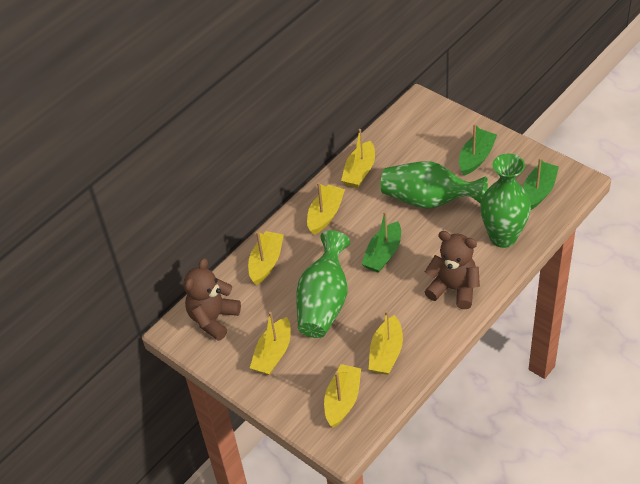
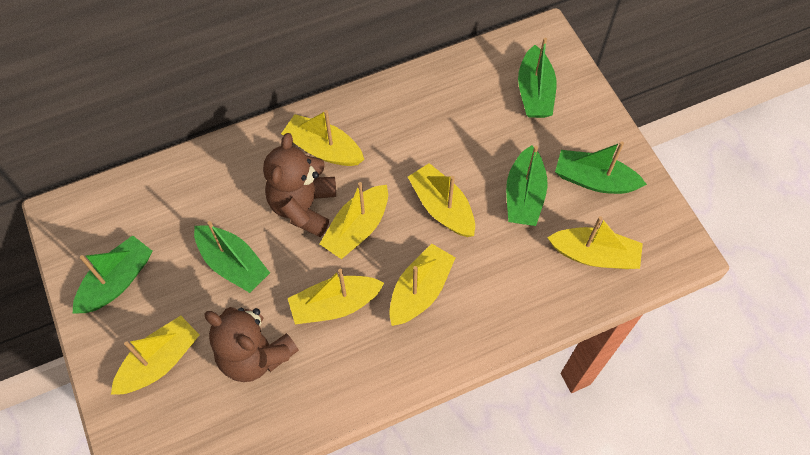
green boat: [361,212,401,273] [459,124,497,175] [523,158,559,210] = 3 -> [73,235,152,314] [194,221,270,293] [506,145,548,226] [518,37,556,118] [555,142,647,194] = 5
green vase: [296,230,350,338] [381,161,488,209] [481,153,531,248] = 3 -> none = 0
yellow boat: [248,231,284,285] [250,312,291,375] [307,182,345,235] [324,364,361,428] [341,129,375,188] [369,310,403,375] = 6 -> [111,316,199,395] [281,110,365,166] [288,269,384,324] [320,182,388,259] [389,244,456,326] [408,163,475,237] [547,216,643,269] = 7

